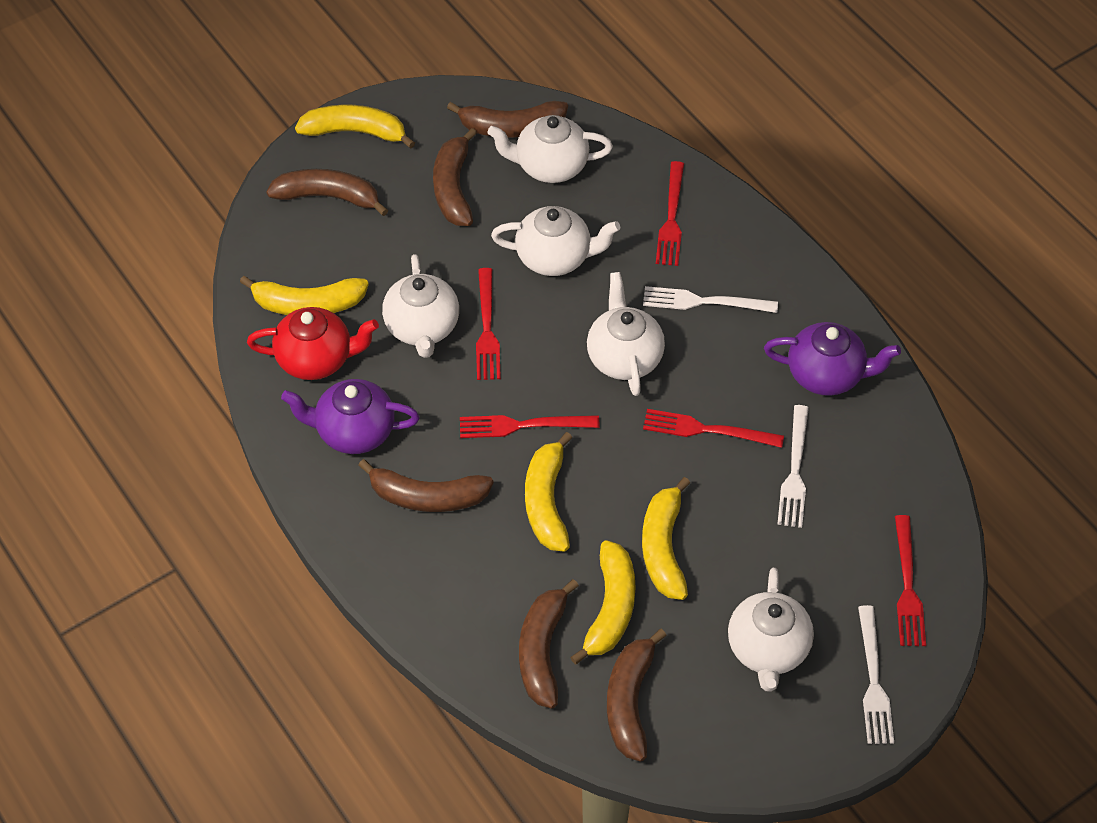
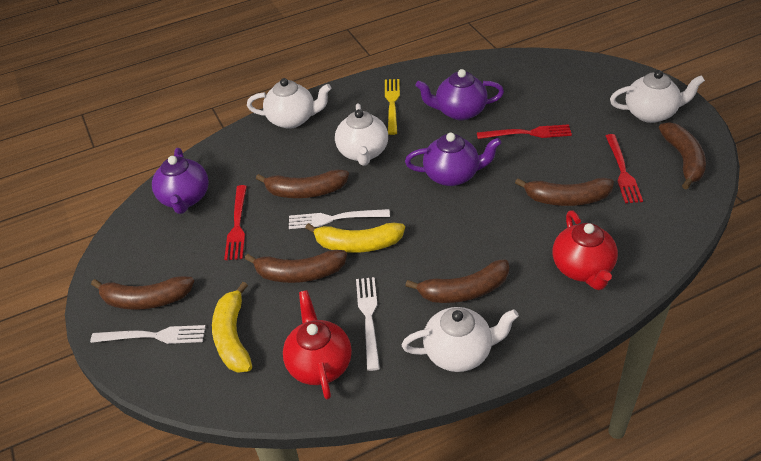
purple teapot: [281,379,420,454] [764,322,901,396] = 2 -> [152,148,209,214] [405,133,501,186] [416,69,504,120] = 3
red fork: [460,415,600,438] [476,268,501,380] [643,409,784,448] [656,161,684,266] [895,515,926,646] = 5 -> [224,185,247,260] [477,124,572,139] [606,134,643,203] = 3
red teapot: [247,307,379,380] = 1 -> [283,290,352,400] [552,211,618,290] = 2
white teapot: [382,254,459,358] [488,115,613,183] [491,206,620,276] [587,272,665,396] [728,568,814,692] = 5 -> [247,78,331,129] [335,103,388,166] [402,307,519,372] [610,70,705,123] = 4
yellow banana: [240,276,369,315] [295,104,415,148] [525,432,572,552] [570,540,636,665] [642,477,690,600] = 5 -> [212,282,252,373] [305,223,405,253] = 2
yellow fork: none = 0 -> [385,79,400,135] = 1

